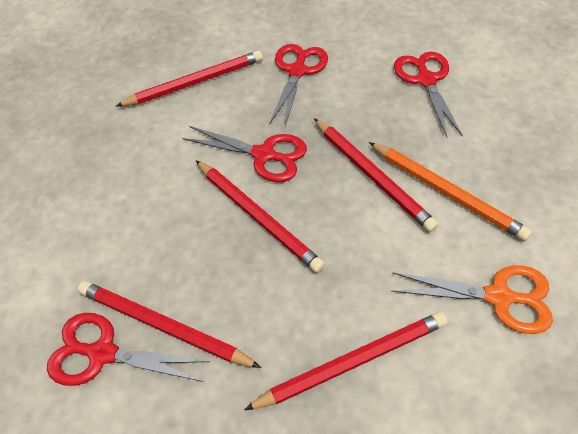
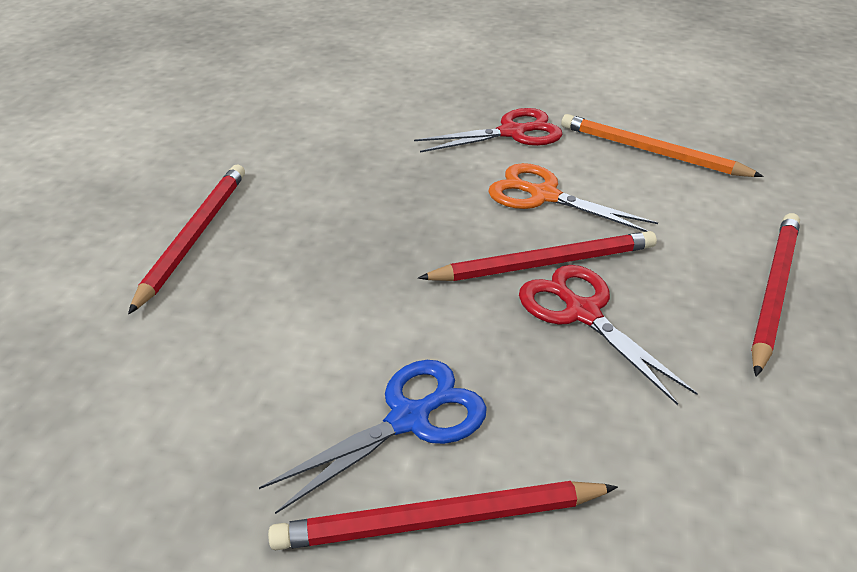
blue scissors: none = 0 -> [259,360,487,514] = 1
red pencil: [78,281,261,368] [116,51,263,106] [196,160,325,273] [244,312,448,410] [314,118,438,232] = 5 -> [128,165,245,314] [268,481,618,550] [418,231,657,281] [751,213,800,377] = 4
red scissors: [47,313,210,386] [182,126,307,182] [270,44,328,126] [394,52,463,137] = 4 -> [414,108,562,153] [519,265,698,405] = 2

